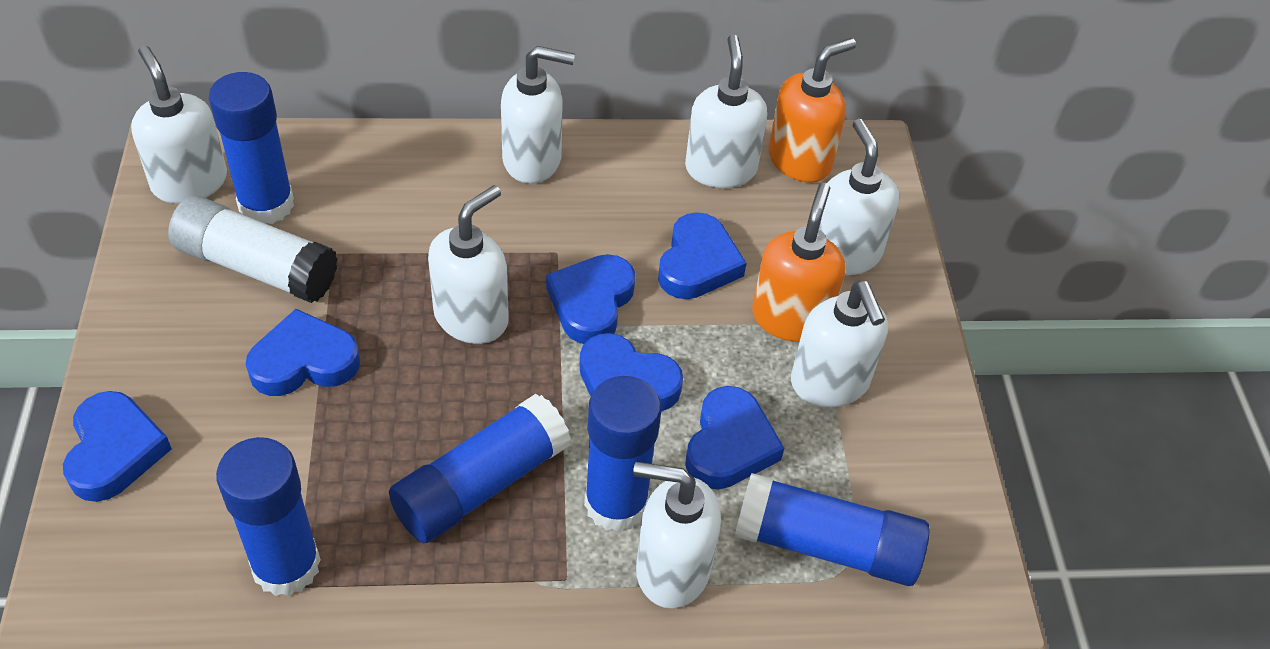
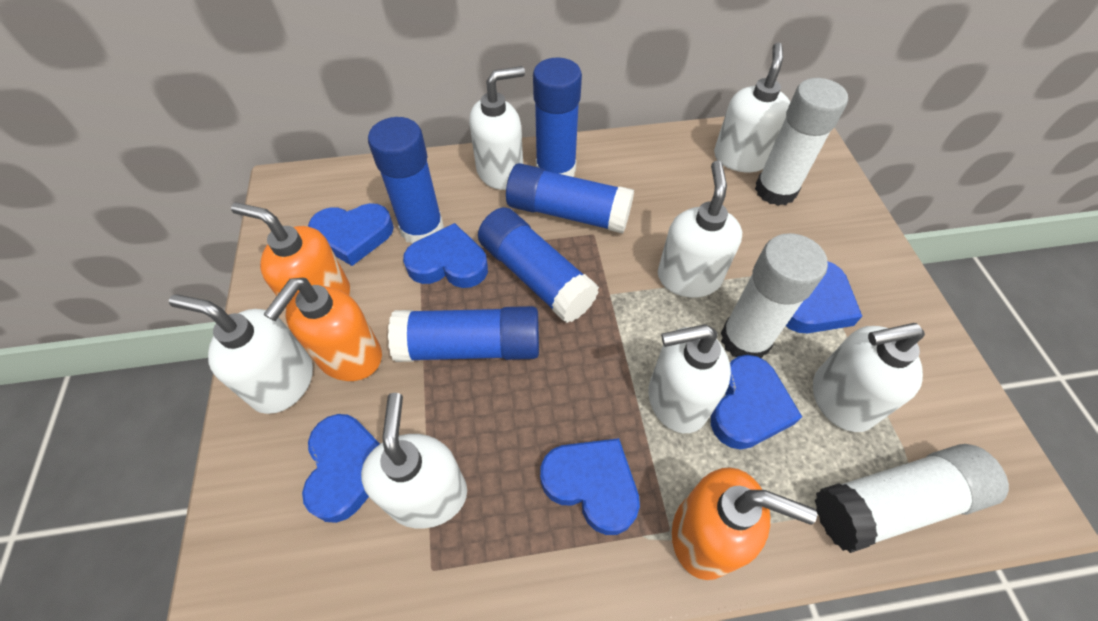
orange soap dispenser: [752,183,845,342] [768,38,856,183] = 2 -> [231,202,350,309] [263,278,382,381] [672,467,817,580] = 3
white glue stick: [168,196,338,303] = 1 -> [721,233,828,358] [755,78,848,206] [815,444,1009,553] = 3

